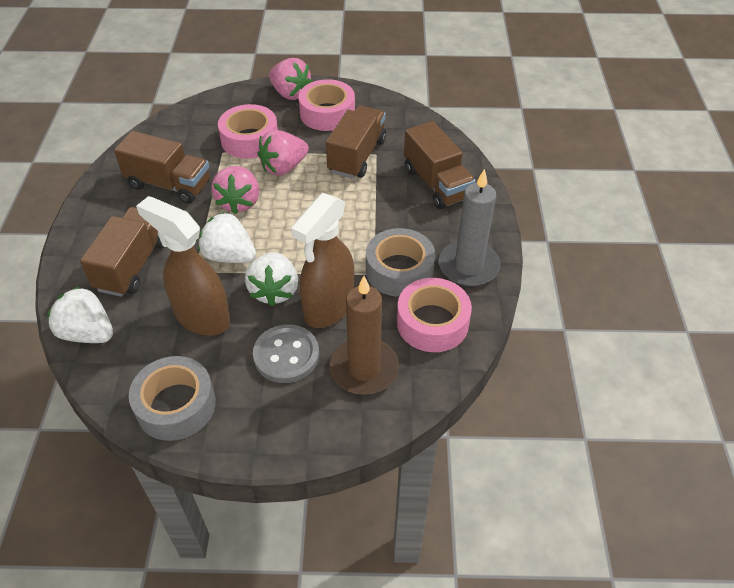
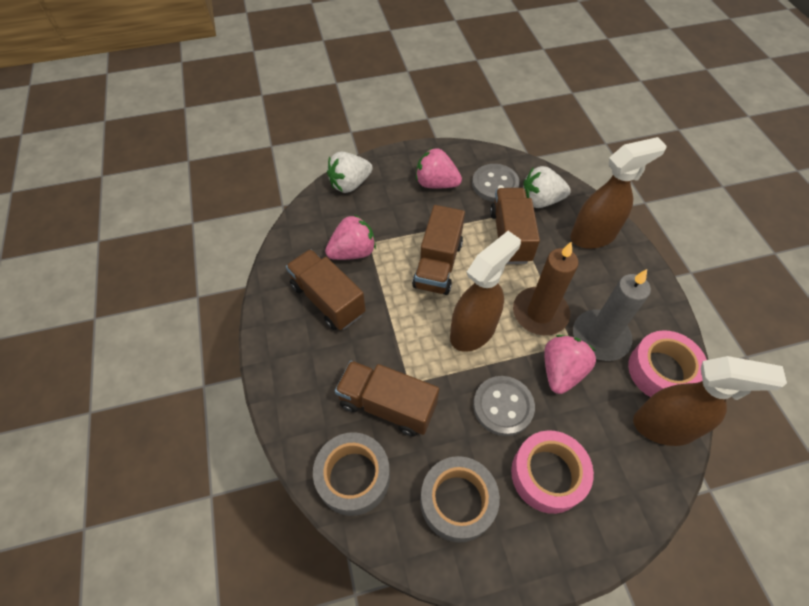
brown spray bottle: [136,196,230,336] [291,193,354,328] = 2 -> [450,231,521,352] [570,137,667,249] [633,356,787,446] = 3
grey button: [253,324,319,383] = 1 -> [472,164,520,202] [473,376,535,436] = 2
pink tape: [218,104,278,159] [298,79,355,131] [397,278,472,352] = 3 -> [511,430,594,514] [628,330,707,397] = 2
white strawberry: [47,286,113,343] [198,212,256,263] [245,252,298,307] = 3 -> [327,152,373,193] [523,166,571,208] = 2

